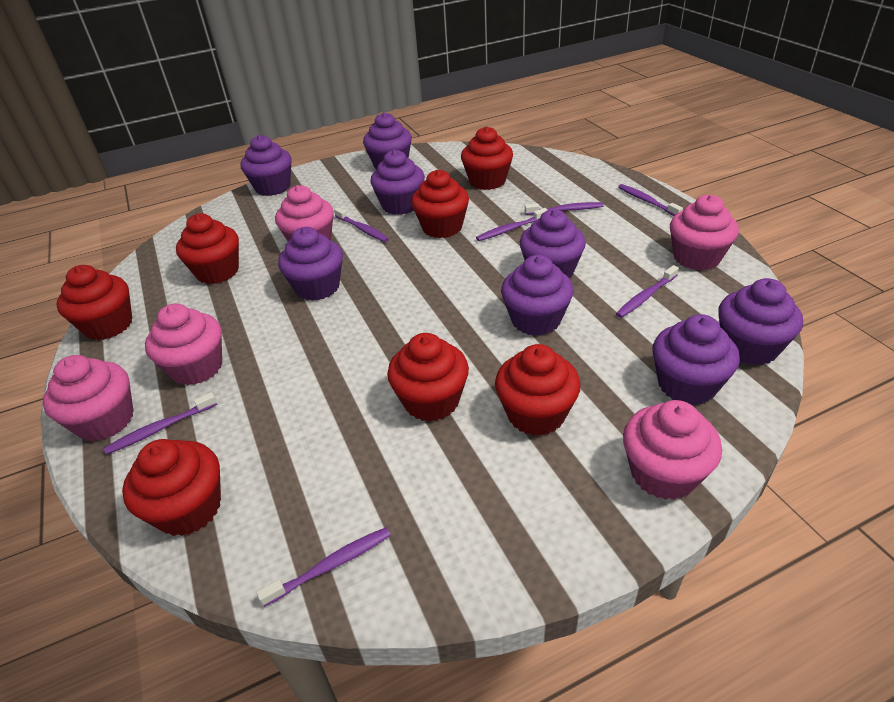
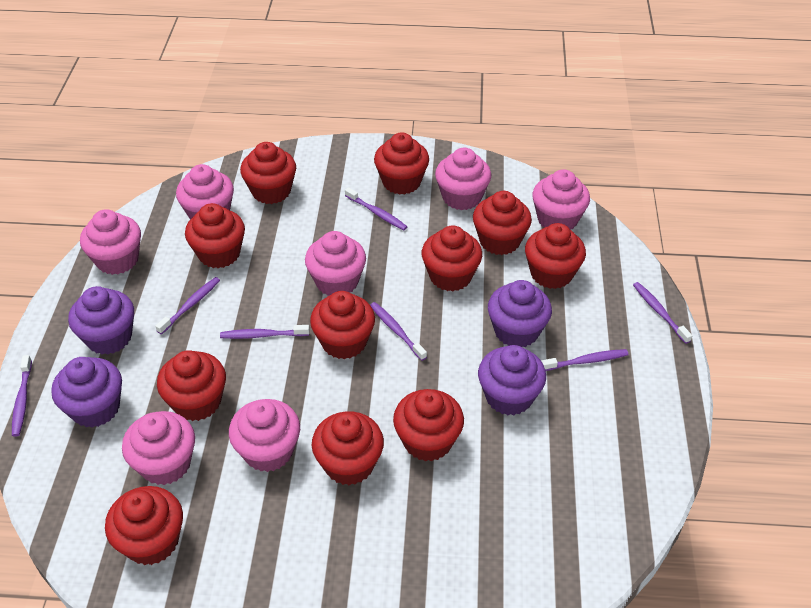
pink cupcake: [43,355,133,442] [145,304,222,385] [275,185,334,242] [623,400,722,500] [670,195,739,270] = 5 -> [80,209,141,275] [122,411,195,485] [176,164,234,219] [229,399,300,472] [305,231,366,296] [435,148,491,210] [532,169,590,230] = 7
purple cupcake: [241,135,292,196] [278,227,343,301] [363,112,412,169] [370,150,425,215] [501,255,573,336] [520,209,586,278] [653,314,740,405] [718,278,803,366] = 8 -> [51,357,122,428] [68,286,134,355] [478,345,546,415] [488,280,552,347] = 4
red cupcake: [56,265,132,340] [122,439,221,536] [176,214,239,284] [387,333,469,422] [411,170,469,238] [461,126,513,190] [495,344,581,436] = 7 -> [105,486,183,565] [157,350,226,421] [185,203,245,268] [240,142,296,204] [310,291,375,359] [311,411,384,485] [374,132,429,195] [393,389,464,461] [422,226,482,291] [473,191,532,255] [525,223,586,289] = 11

